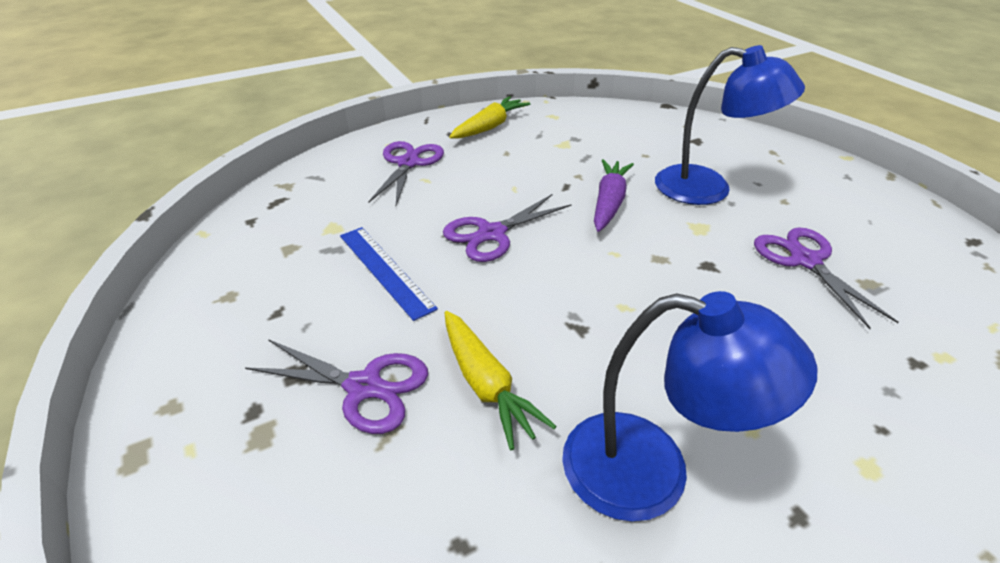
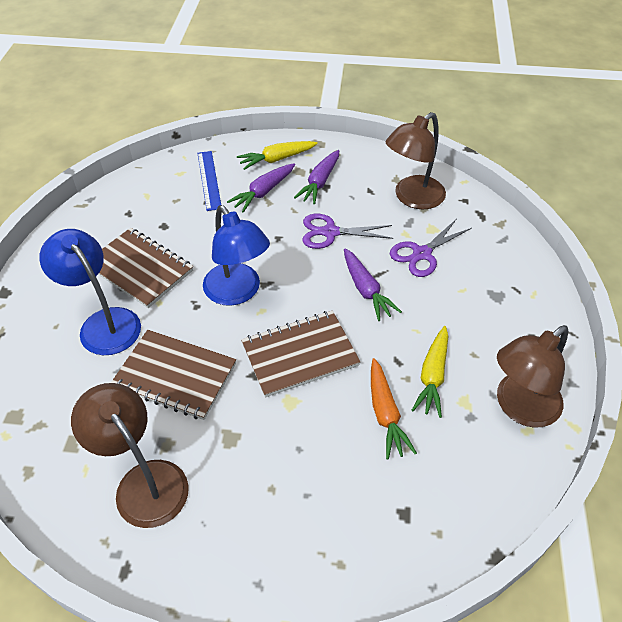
brown lamp: none = 0 -> [71,383,189,528] [386,112,446,210] [497,325,568,428] = 3
brown notebook: none = 0 -> [98,228,193,308] [111,330,236,420] [241,311,360,398] = 3
orange carrot: none = 0 -> [371,358,417,460] = 1
purple carrot: [594,159,634,232] = 1 -> [227,163,295,213] [294,150,339,204] [344,248,402,321] = 3
purple scissors: [245,339,428,434] [368,141,444,205] [443,194,572,262] [754,227,899,329] = 4 -> [302,214,393,249] [390,220,472,277] = 2

